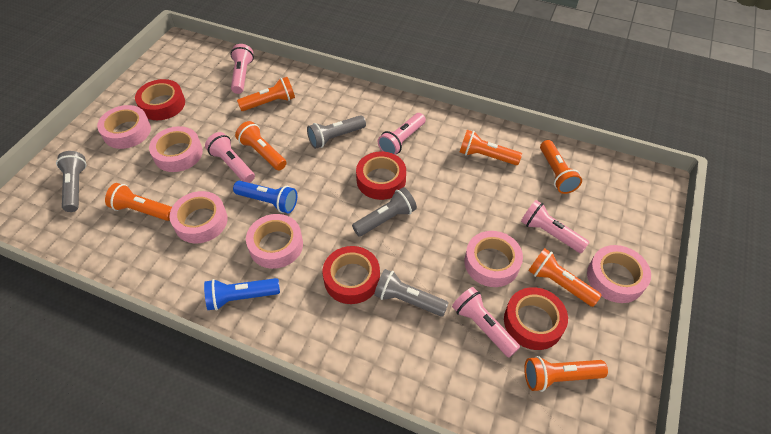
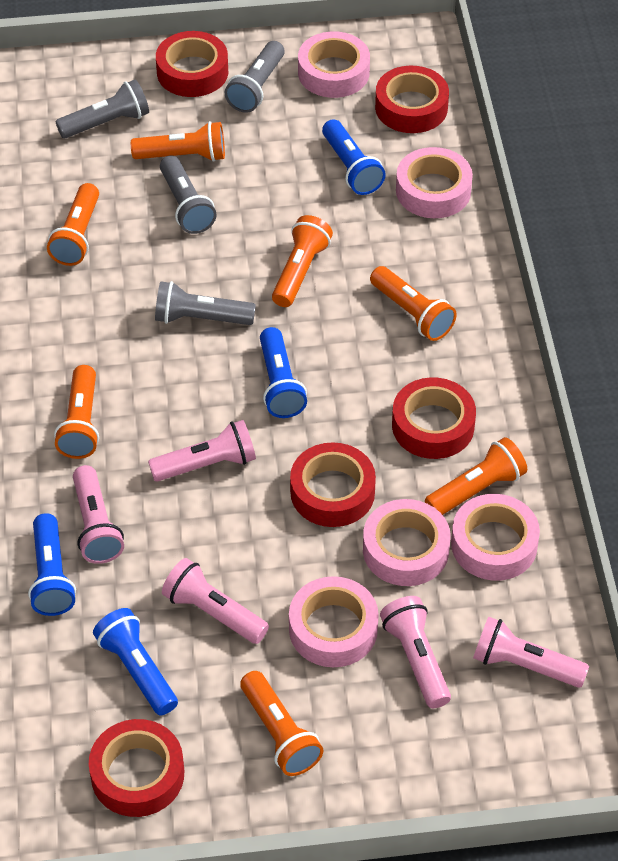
blue flashlight: [204,278,280,311] [233,181,297,213] = 2 -> [28,513,76,616] [93,608,178,716] [260,327,307,418] [322,119,386,195] = 4
pink tape: [97,105,151,149] [149,126,203,172] [170,191,228,243] [246,214,303,269] [464,231,523,287] [587,245,651,303] = 6 -> [289,576,379,667] [298,32,370,98] [363,499,450,586] [396,147,473,218] [451,494,540,581] = 5
red tape: [135,79,185,120] [323,246,380,304] [356,152,406,200] [504,287,568,350] = 4 -> [89,719,184,817] [156,31,228,97] [290,442,376,527] [375,66,449,133] [392,377,476,459] = 5

